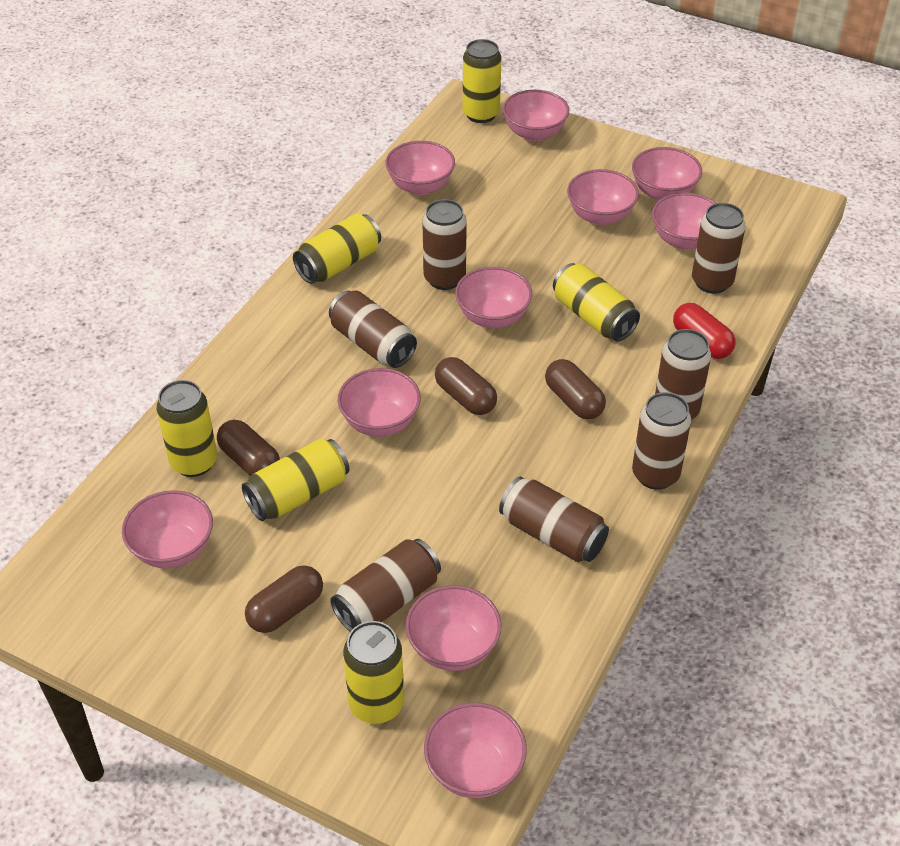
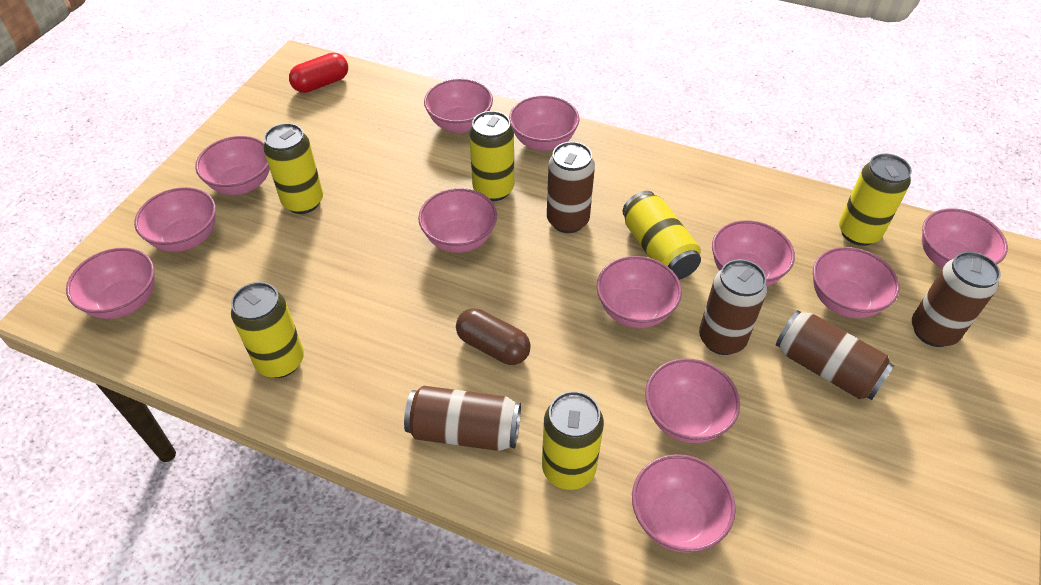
brown can: [329,290,417,368] [330,539,441,632] [422,199,467,290] [499,476,609,562] [632,392,691,490] [655,329,711,420] [692,203,746,294] = 7 -> [404,386,521,451] [547,142,595,233] [699,259,767,355] [776,310,894,400] [912,252,1001,347] = 5
brown capsule: [217,420,280,476] [245,566,323,633] [435,357,497,415] [545,359,606,419] = 4 -> [456,308,531,365] = 1
pink bowl: [122,490,213,568] [338,368,421,437] [385,141,455,195] [406,585,502,671] [424,703,527,798] [455,267,532,328] [503,90,569,141] [567,169,639,225] [632,147,702,201] [652,193,716,250] = 10 -> [66,248,154,319] [134,187,216,252] [195,136,270,195] [418,188,497,253] [424,79,493,133] [509,96,579,151] [597,256,682,328] [632,454,736,553] [645,358,740,443] [712,220,795,286] [813,247,900,318] [922,209,1008,269] = 12

